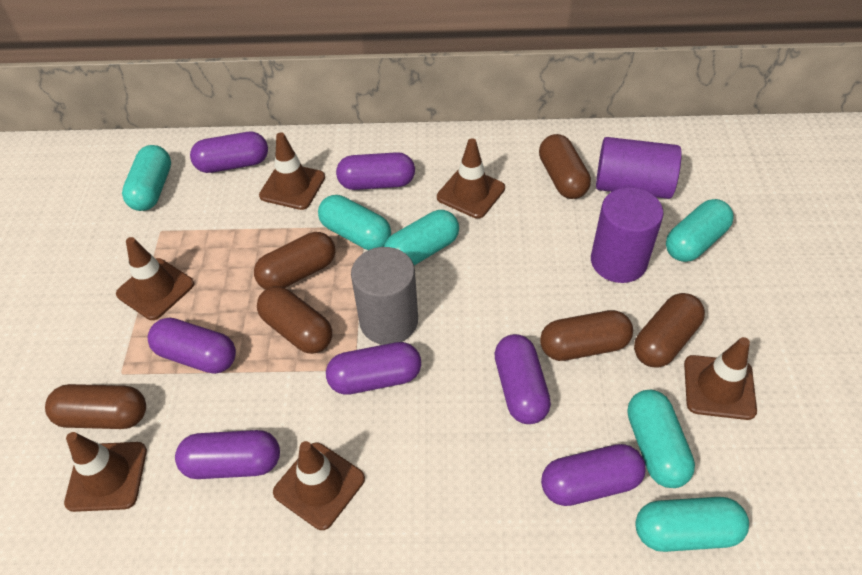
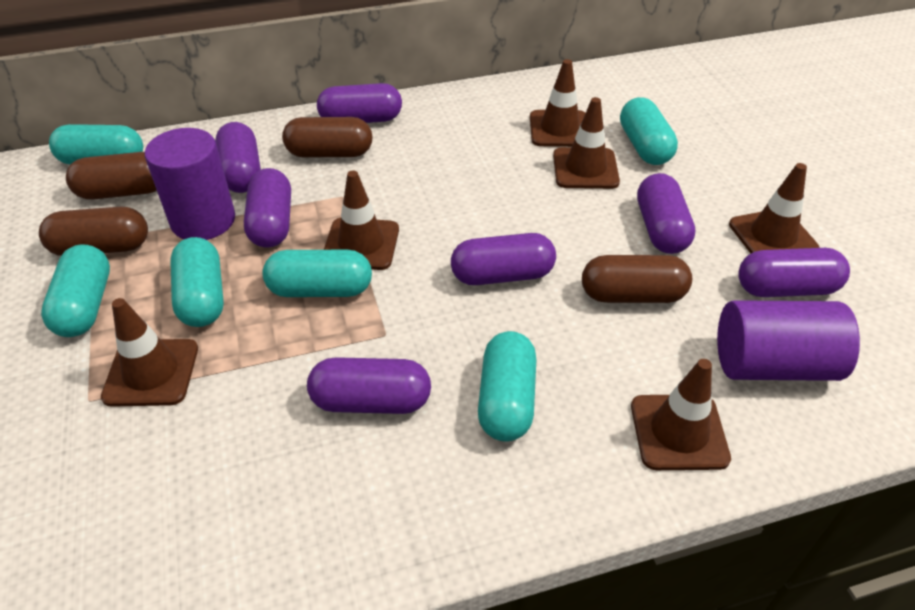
brown capsule: [45,384,146,429] [254,232,335,290] [257,286,332,354] [539,134,591,199] [540,310,633,361] [634,293,705,368] = 6 -> [39,207,148,256] [66,152,157,200] [282,117,372,158] [582,255,692,303] = 4
grey cylinder: [351,247,418,345] = 1 -> none = 0

